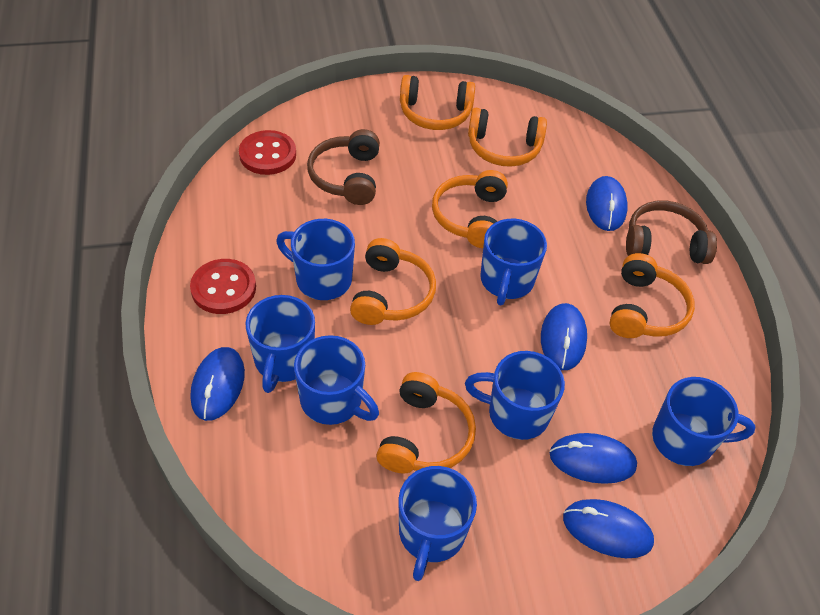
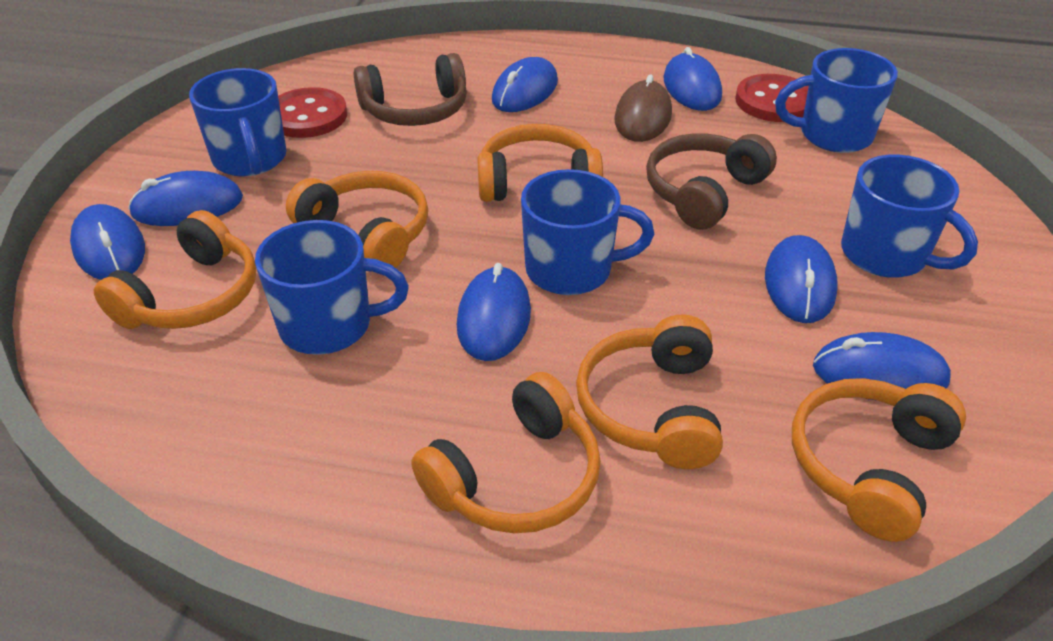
blue mouse: [190,347,245,421] [541,303,587,370] [550,433,637,484] [563,499,654,558] [586,176,628,231] = 5 -> [70,204,145,280] [128,171,243,226] [457,263,531,361] [492,57,558,112] [663,47,722,111] [765,235,838,323] [813,332,951,401] = 7
blue mug: [246,295,315,393] [276,219,355,300] [294,335,379,425] [398,466,477,581] [465,351,565,440] [480,219,547,305] [652,377,755,466] = 7 -> [189,68,287,177] [255,220,409,355] [521,169,654,295] [775,48,898,153] [841,155,978,278] = 5
brown mouse: none = 0 -> [614,74,672,142] = 1

